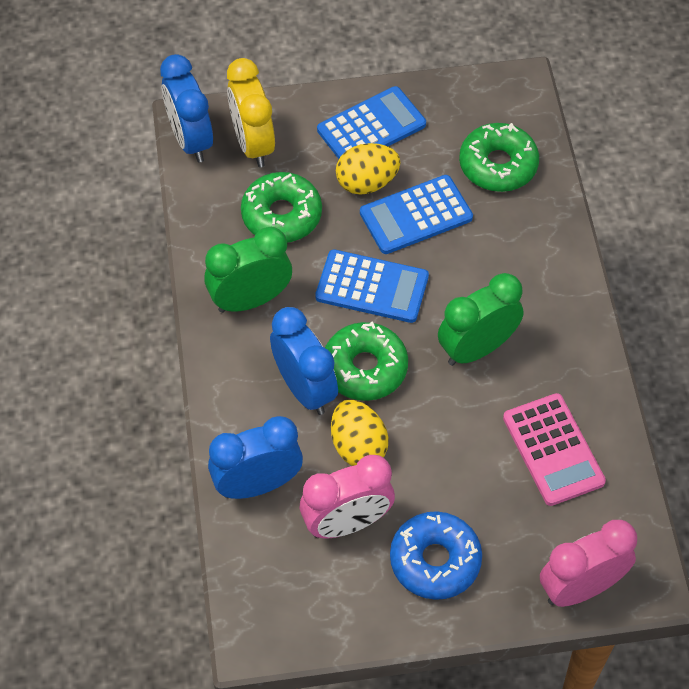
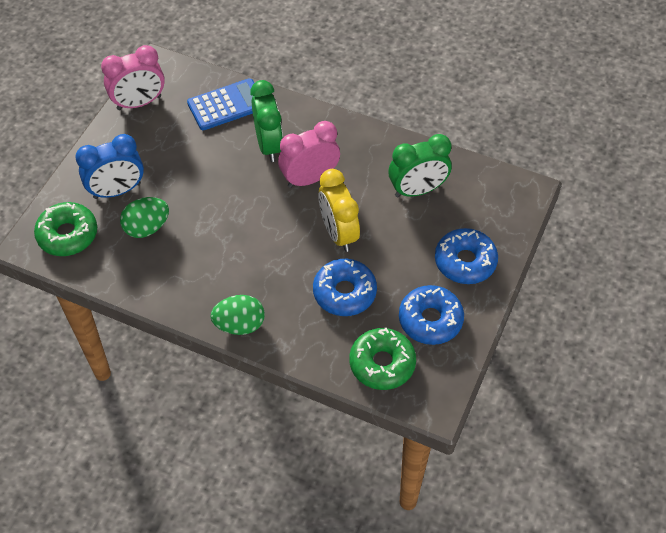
blue calculator: [315,249,429,323] [317,86,426,159] [360,175,473,254] = 3 -> [187,78,254,130] = 1
blue clock: [160,54,213,163] [208,416,303,499] [270,307,338,415] = 3 -> [75,134,144,199] = 1
blue donut: [390,511,482,600] = 1 -> [313,259,377,316] [399,285,464,345] [435,228,498,284] = 3
green donut: [241,172,322,243] [325,321,408,401] [459,123,539,192] = 3 -> [34,202,97,256] [349,328,416,390] = 2
green egg: none = 0 -> [120,197,169,238] [210,295,265,335] = 2
pink calculator: [503,393,606,506] = 1 -> none = 0
yellow egg: [331,400,389,466] [336,143,400,195] = 2 -> none = 0

